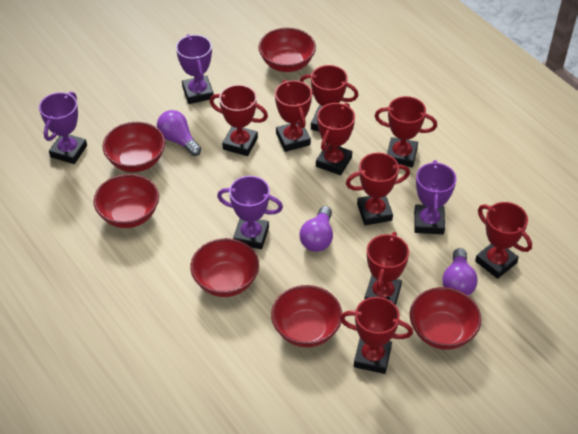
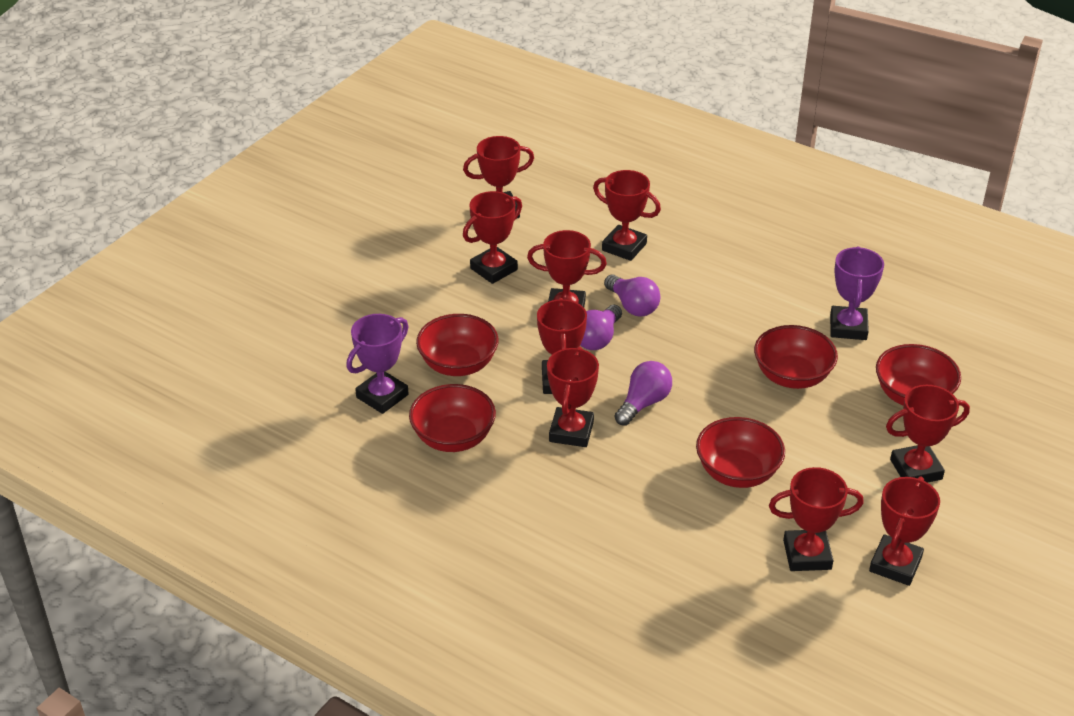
purple trophy: [39,92,87,164] [176,34,214,104] [217,176,283,249] [414,160,457,234] = 4 -> [346,314,409,414] [830,246,884,340] = 2
red bowl: [94,174,159,228] [102,122,165,172] [190,238,259,297] [259,28,316,72] [271,285,342,347] [410,287,481,350] = 6 -> [409,384,496,452] [416,314,499,376] [696,417,785,488] [754,325,838,389] [876,344,961,406] = 5

